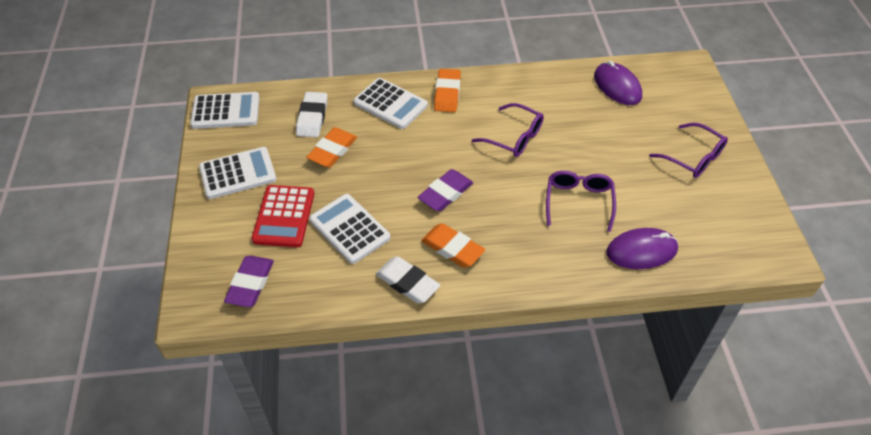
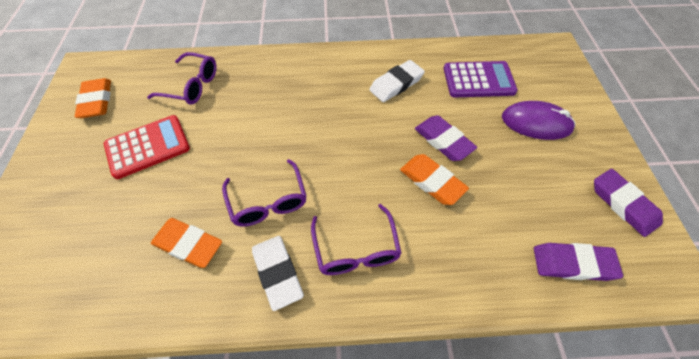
purple calculator: none = 0 -> [444,61,518,97] = 1
purple eraser: [224,256,274,307] [417,169,473,211] = 2 -> [415,115,477,161] [534,243,623,281] [594,169,663,237] = 3
purple mouse: [594,61,642,105] [606,228,678,269] = 2 -> [502,101,575,140] = 1
white calculator: [190,92,260,129] [199,147,277,199] [309,194,390,264] [353,78,428,129] = 4 -> none = 0

